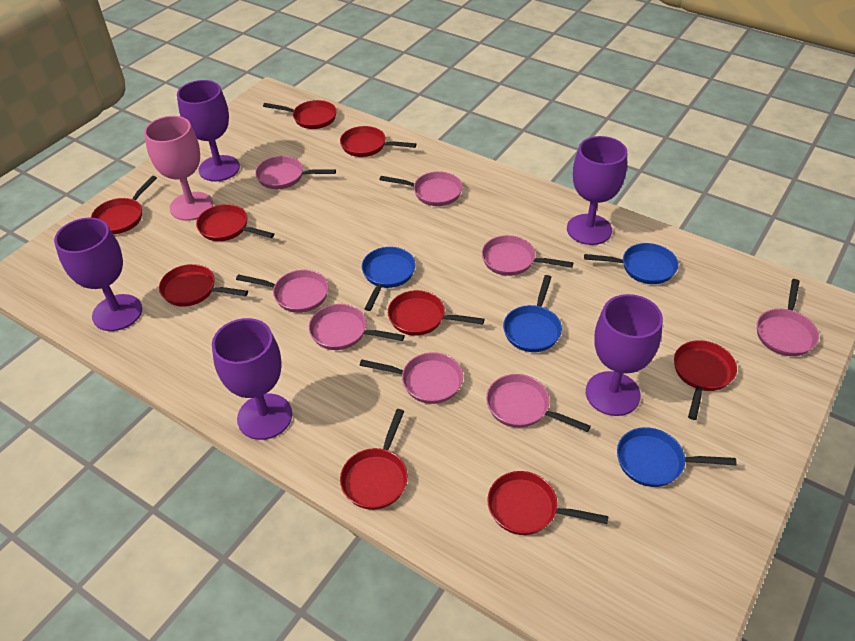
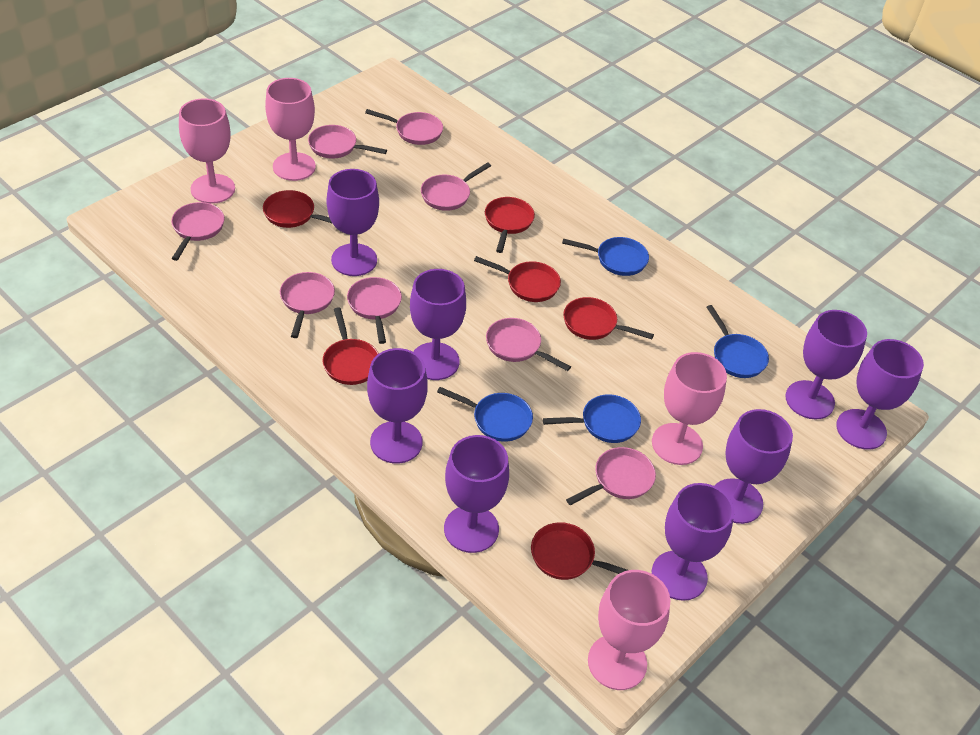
pink goblet: [144,116,213,221] = 1 -> [179,98,235,204] [265,78,316,181] [588,570,671,690] [652,352,727,465] = 4
purple goblet: [54,218,142,331] [177,80,240,182] [212,318,292,440] [567,136,627,245] [586,294,663,416] = 5 -> [327,169,379,276] [367,348,428,464] [410,269,466,380] [444,435,509,553] [652,483,734,601] [715,409,793,524] [785,310,867,419] [836,339,924,450] = 8
red pan: [91,176,157,234] [159,264,248,307] [196,204,274,241] [263,100,337,129] [340,126,416,157] [340,409,408,510] [388,290,484,336] [488,471,609,535] [674,340,737,420] = 9 -> [263,190,332,228] [322,307,379,385] [474,256,561,302] [485,197,535,253] [531,522,628,580] [563,297,654,340] = 6

